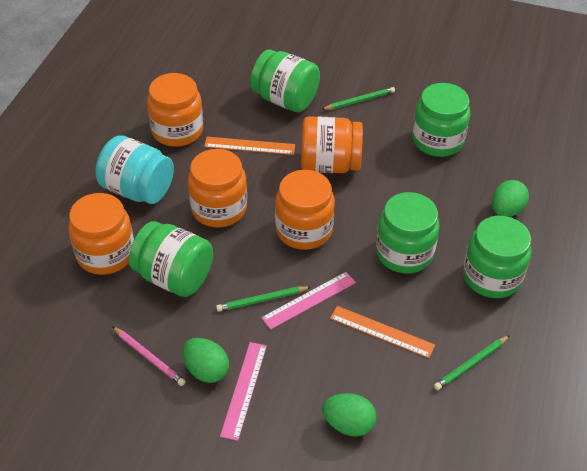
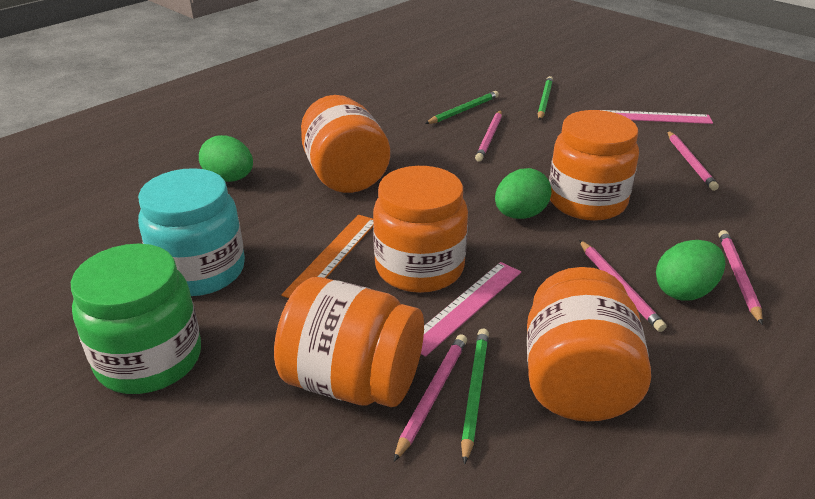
green jar: [129,221,213,297] [250,50,320,112] [376,192,440,273] [412,83,470,157] [463,216,531,298] = 5 -> [71,244,201,394] = 1
orange ruler: [204,137,295,155] [330,306,435,358] = 2 -> [281,215,374,298] = 1
pink pencil: [112,326,186,386] = 1 -> [394,334,467,462] [475,110,502,162] [579,240,667,332] [667,131,719,191] [719,230,763,325] = 5

